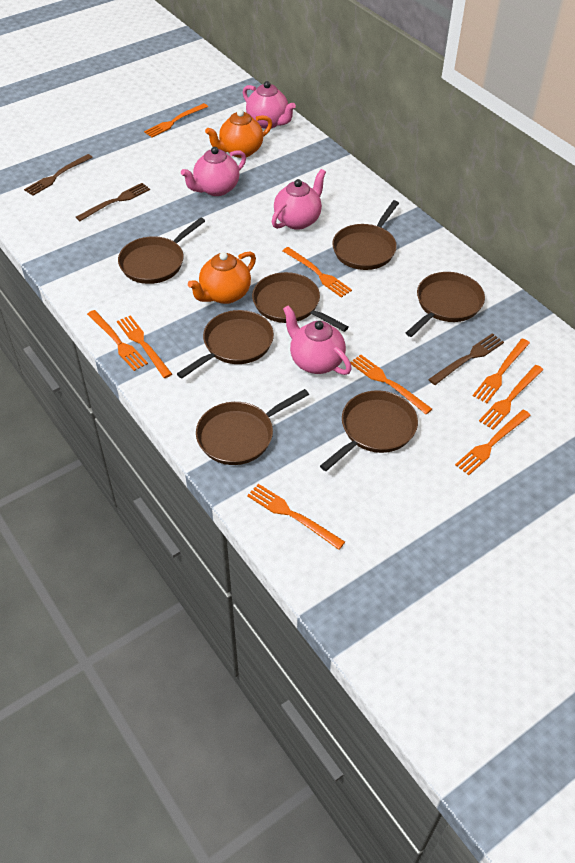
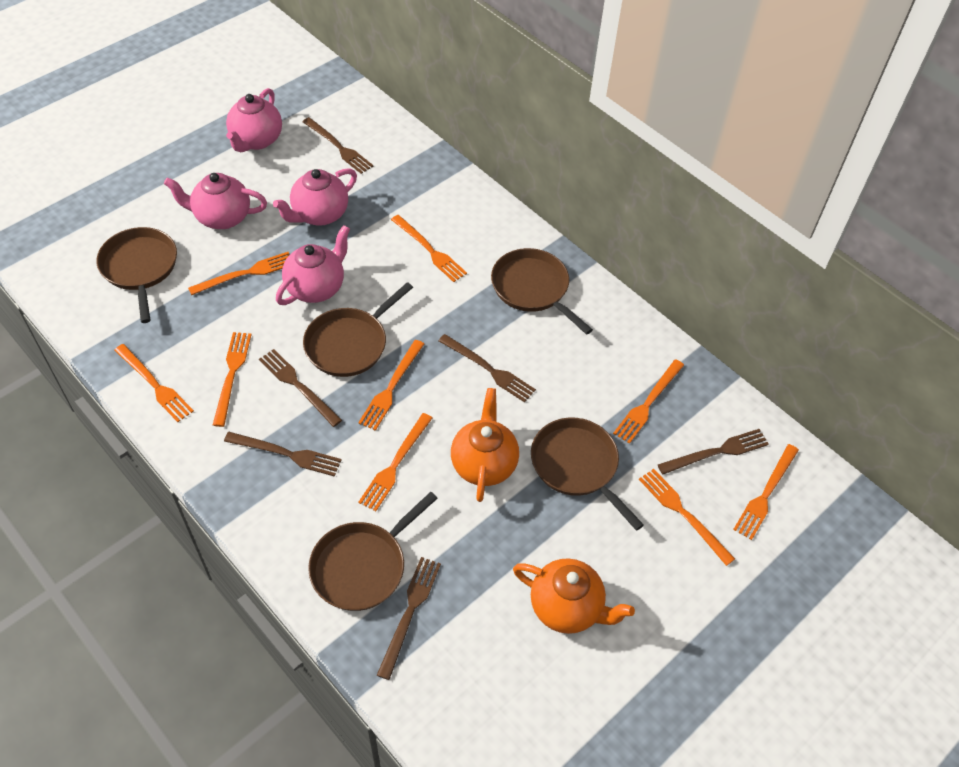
brown fork: [24,154,93,196] [76,183,150,221] [428,333,504,385] = 3 -> [224,432,342,477] [259,349,342,427] [302,117,373,174] [377,557,441,680] [439,334,536,402] [658,429,769,474] = 6
brown pan: [118,217,205,284] [177,310,274,378] [196,389,309,465] [252,272,348,332] [320,390,418,471] [332,200,399,270] [406,272,485,337] = 7 -> [97,227,177,323] [303,282,413,377] [308,492,438,611] [491,248,593,335] [531,418,644,531] = 5

